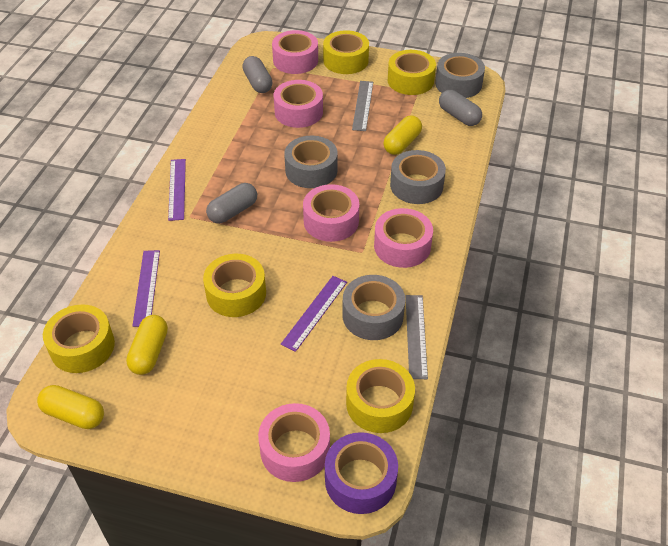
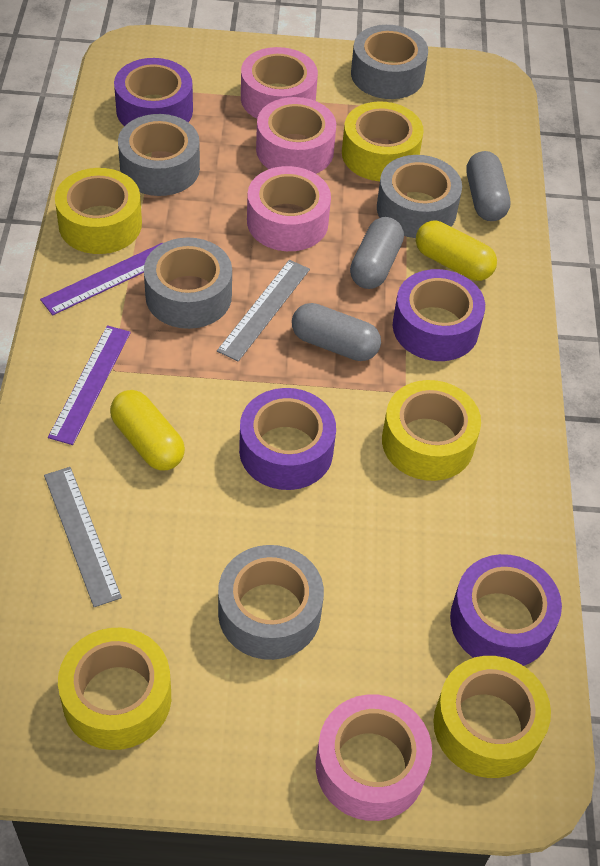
grey tape: [284,136,338,188] [342,275,405,340] [390,150,446,204] [435,53,485,98] = 4 -> [118,114,200,196] [144,238,232,329] [218,545,324,660] [351,25,428,99] [377,155,462,238] = 5
pink tape: [258,403,330,482] [272,30,318,74] [274,80,323,128] [303,184,359,242] [374,208,433,268] = 5 -> [241,47,318,118] [247,166,331,251] [256,97,336,174] [316,694,432,821] = 4
purple ruler: [132,250,160,327] [168,159,186,221] [281,276,347,352] = 3 -> [40,243,162,315] [48,325,131,445] = 2
purple tape: [325,432,398,514] = 1 -> [114,58,193,126] [239,388,336,490] [393,269,485,361] [450,554,562,666] = 4
yellow capsule: [37,385,104,429] [126,315,168,375] [383,115,422,155] = 3 -> [110,390,185,471] [416,221,497,281] = 2

